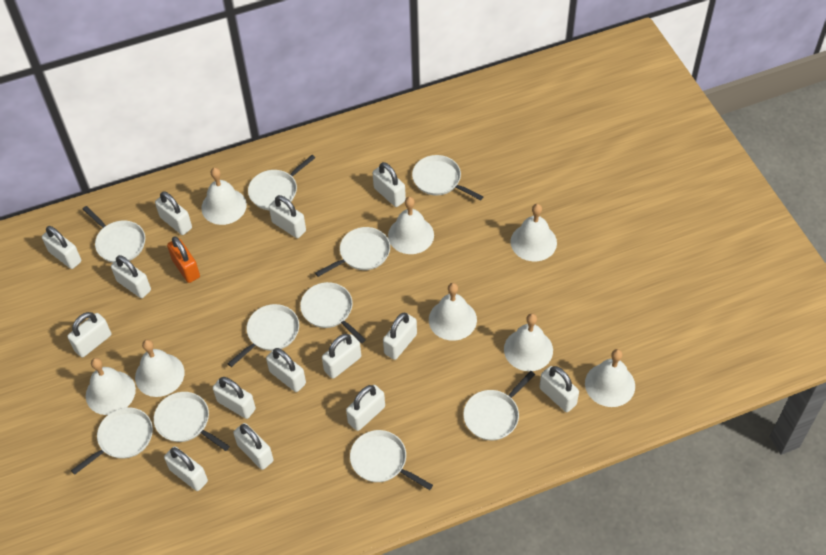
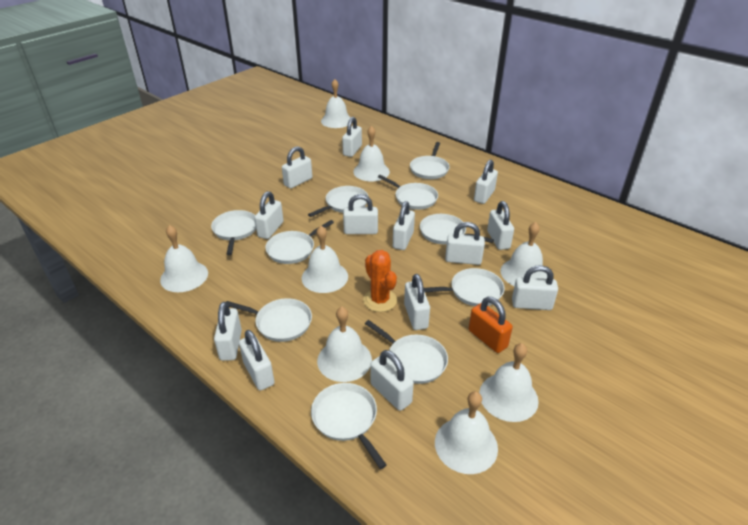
orange cactus: none = 0 -> [363,250,397,312] = 1
white padlock: [42,226,81,269] [67,312,111,357] [111,255,151,298] [155,191,192,235] [164,446,208,491] [213,377,256,419] [233,423,273,470] [266,348,306,392] [269,195,306,238] [322,334,361,379] [346,385,385,431] [373,162,406,207] [383,313,417,360] [539,366,579,412] = 14 -> [214,302,242,361] [239,330,275,391] [255,191,284,239] [282,146,312,188] [342,117,362,157] [343,194,378,234] [370,350,414,411] [393,201,415,250] [404,274,430,330] [445,222,485,265] [474,160,498,204] [487,201,514,250] [512,265,558,310] = 13

